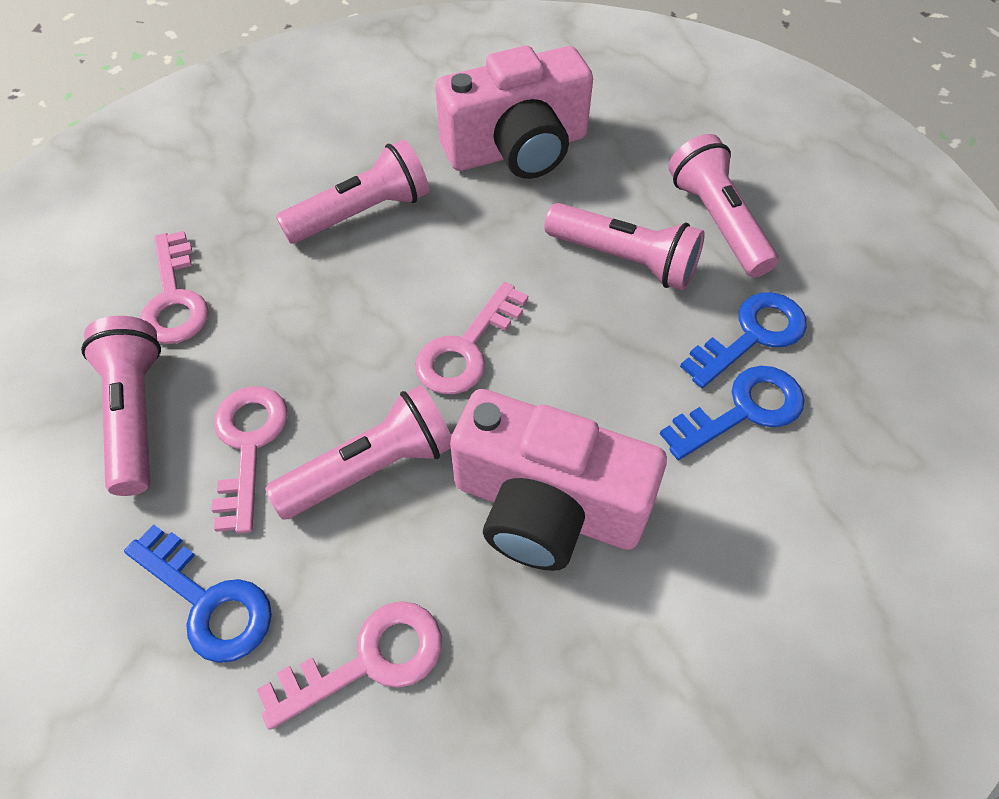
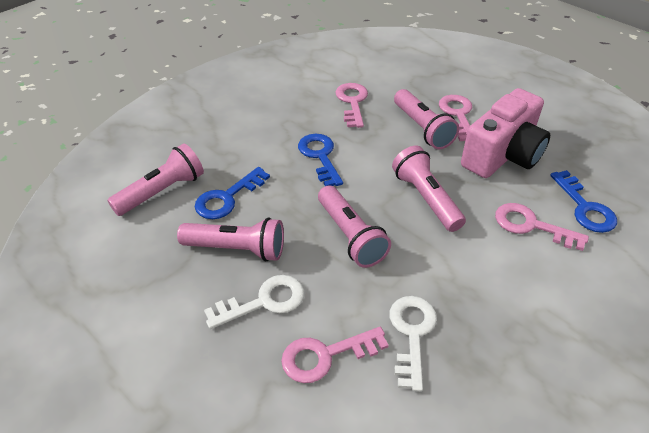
pink camera: [435,46,593,179] [450,389,667,571] = 2 -> [461,88,550,178] = 1
white key: none = 0 -> [204,275,304,329] [389,296,437,392] = 2

